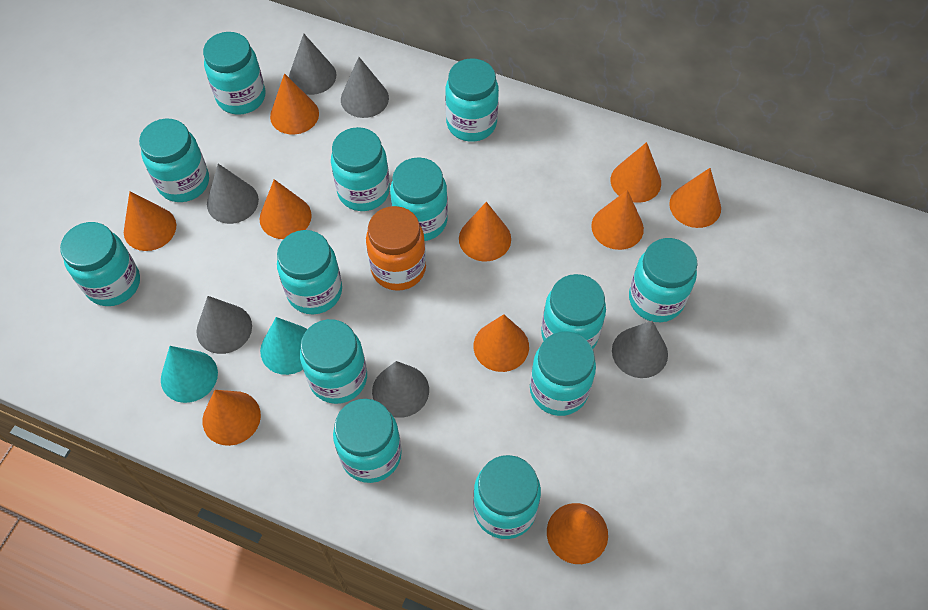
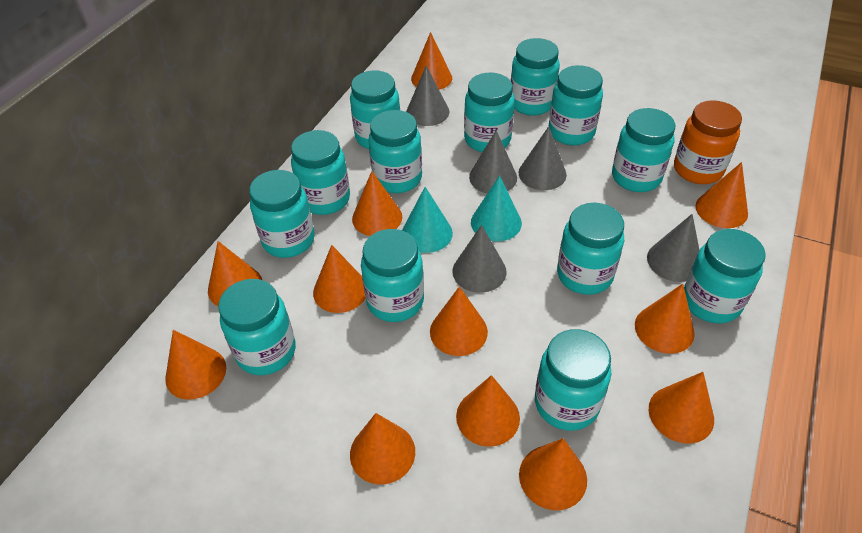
grey cone: [196,296,252,354] [207,164,259,224] [289,34,336,95] [341,57,389,118] [372,361,429,418] [612,321,668,378] = 6 -> [406,65,449,126] [453,225,506,293] [469,130,517,193] [519,126,567,190] [647,214,699,282] = 5
orange cone: [124,191,176,251] [202,390,261,446] [260,179,312,239] [270,73,319,134] [459,202,511,261] [474,314,529,372] [547,503,608,564] [591,190,644,250] [611,142,661,203] [669,168,721,228] = 10 -> [165,330,226,400] [208,241,262,306] [313,245,366,313] [350,413,415,485] [352,171,402,236] [411,32,452,90] [430,286,488,356] [456,375,520,447] [519,438,587,510] [635,284,695,354] [649,372,714,444] [695,162,748,228] = 12

